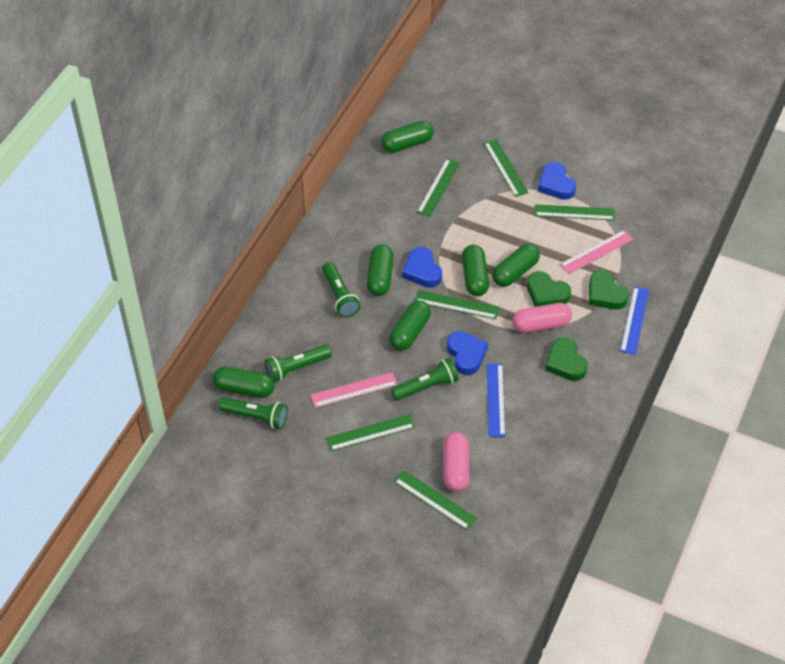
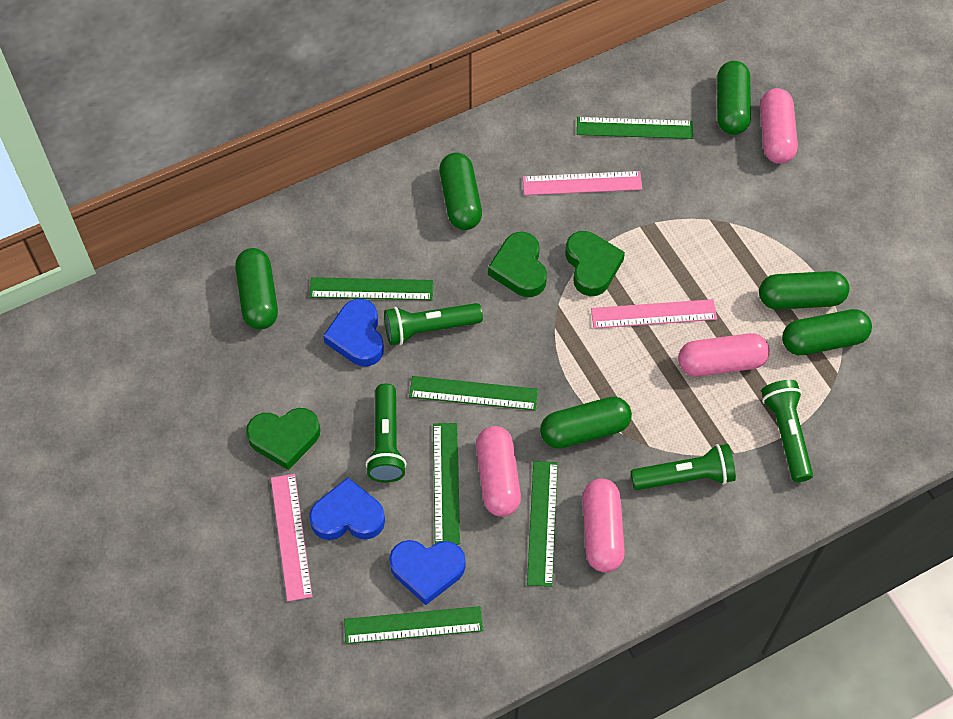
blue ruler: [487,364,506,437] [620,286,649,355] = 2 -> none = 0
pink capsule: [443,432,470,492] [512,303,572,333] = 2 -> [476,426,521,517] [583,478,625,572] [678,333,770,376] [760,88,798,164] = 4
pink ruler: [310,372,398,408] [560,230,633,274] = 2 -> [271,474,313,601] [523,171,642,195] [591,299,717,329] = 3

